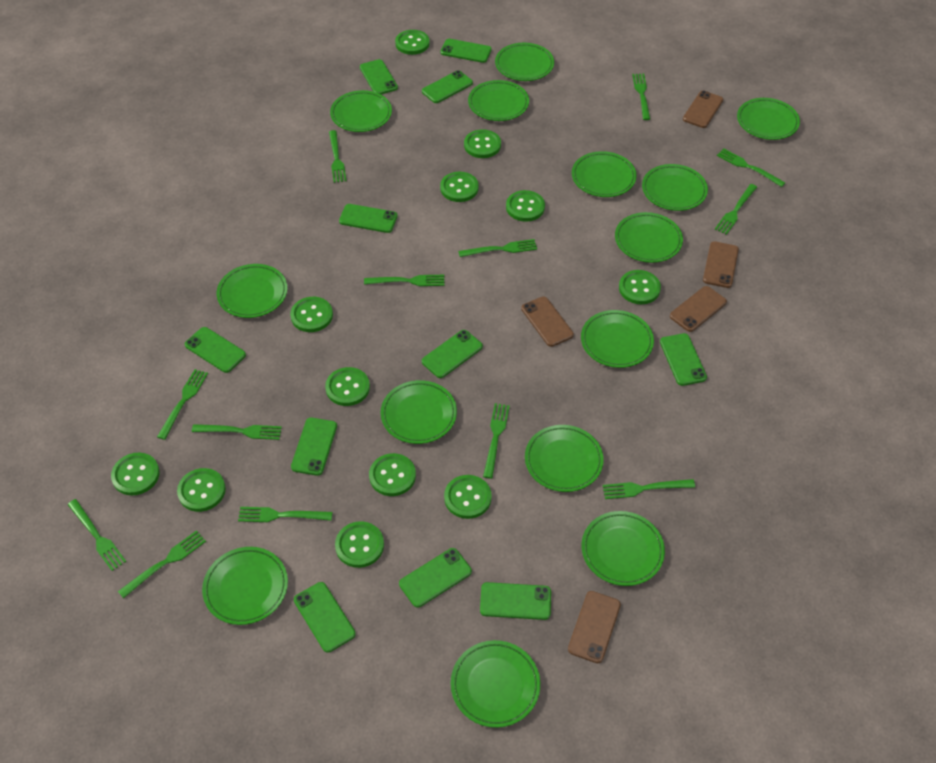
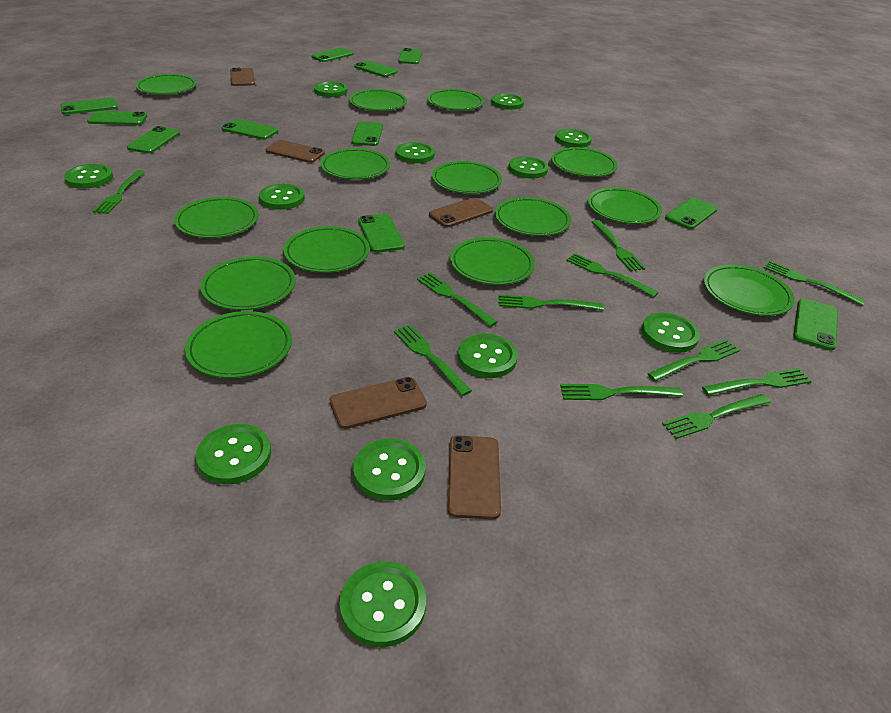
green fork: [67,499,126,571] [118,530,206,598] [157,369,208,440] [192,424,282,440] [238,507,332,522] [329,130,346,183] [364,275,444,286] [458,239,537,257] [483,403,510,479] [602,479,695,499] [632,74,650,120] [715,184,757,235] [717,149,785,187] = 13 -> [93,170,145,214] [394,325,472,396] [417,273,498,327] [499,294,604,310] [560,384,683,400] [566,253,659,297] [592,220,645,271] [647,339,740,381] [662,394,771,439] [702,368,812,395] [764,261,866,306] = 11

